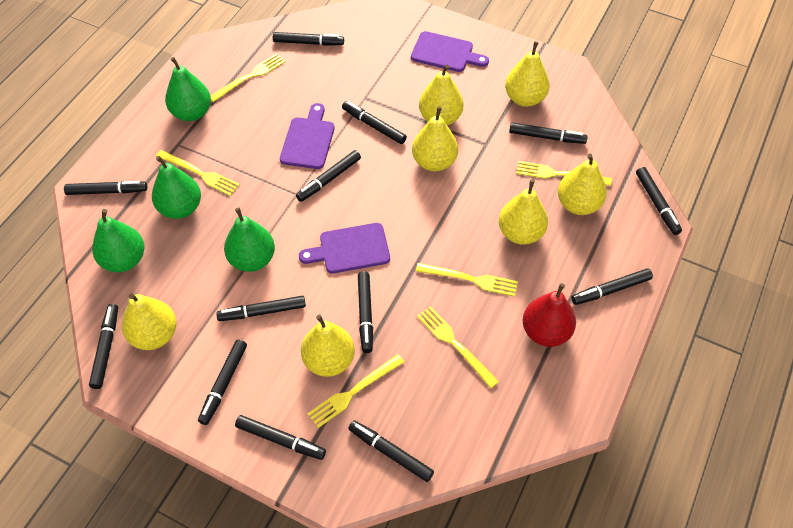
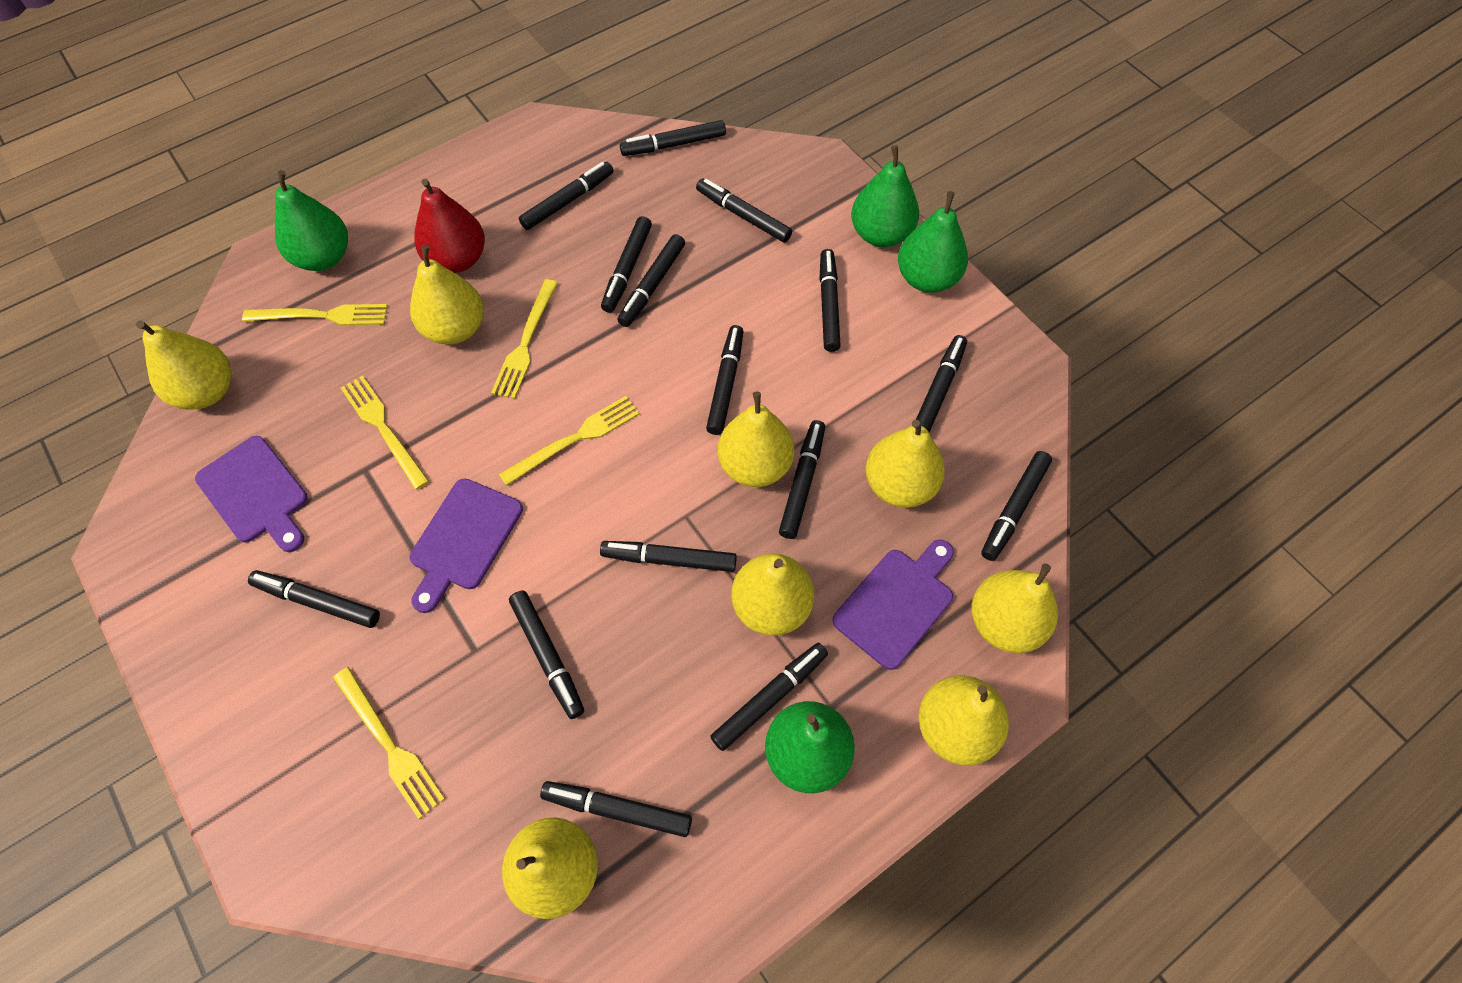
black marker: [64,181,147,195] [89,304,118,389] [198,339,247,425] [216,296,306,321] [235,415,326,460] [273,32,344,46] [296,150,361,202] [342,101,407,144] [348,420,434,482] [358,271,373,353] [509,123,588,144] [571,268,653,305] [636,167,682,235] = 13 -> [248,570,380,628] [509,590,584,719] [519,162,614,230] [540,781,692,837] [600,541,737,572] [601,216,652,313] [617,234,685,327] [620,120,726,156] [696,179,792,243] [706,325,744,435] [710,643,828,751] [779,420,825,539] [819,249,841,352] [916,335,967,433] [981,451,1052,561] = 15
yellow fork: [156,150,240,196] [211,53,285,102] [307,354,404,428] [416,263,518,297] [417,306,499,388] [516,161,612,186] = 6 -> [242,304,388,325] [333,667,445,819] [341,375,429,490] [491,279,558,399] [499,396,639,486] = 5
yellow pear: [122,293,177,350] [301,314,355,377] [412,106,458,171] [419,64,464,125] [499,180,548,245] [505,41,550,107] [558,154,607,215] = 7 -> [136,321,232,409] [410,245,484,345] [502,818,598,919] [718,391,794,487] [732,553,814,636] [866,420,945,508] [919,676,1009,766] [972,564,1058,653] = 8

